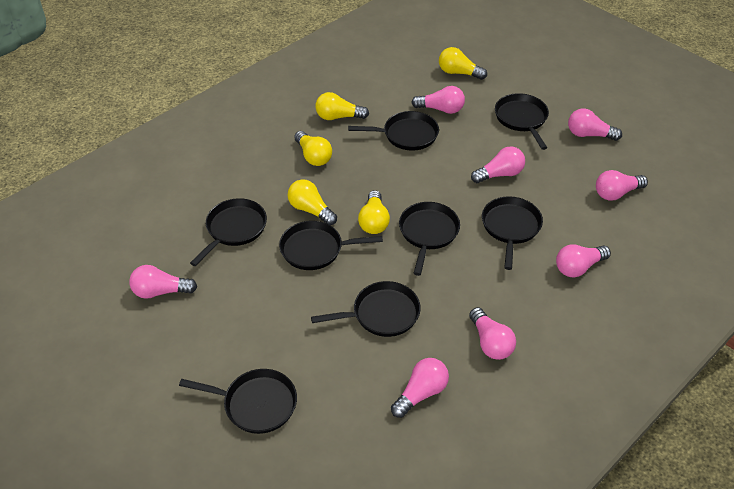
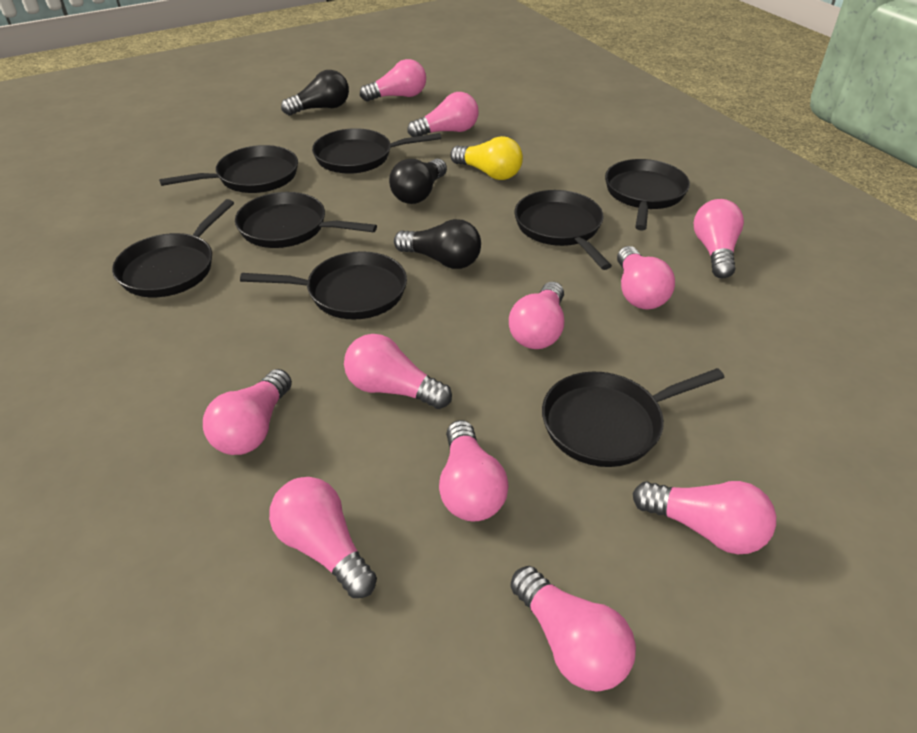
black light bulb: none = 0 -> [281,70,349,116] [389,159,447,204] [394,219,481,269] = 3
pink light bulb: [129,265,197,299] [391,358,449,418] [411,86,465,114] [469,307,516,360] [471,146,525,183] [556,244,611,277] [568,109,622,141] [596,170,648,201] = 8 -> [203,369,292,455] [269,477,377,598] [344,334,452,409] [360,59,426,102] [408,92,478,137] [439,420,509,522] [509,282,564,349] [510,566,636,691] [617,246,675,309] [632,481,776,554] [694,199,744,278] = 11
yellow light bulb: [288,179,337,225] [294,131,332,166] [315,92,369,120] [358,190,390,234] [439,47,487,80] = 5 -> [450,136,523,180] = 1

